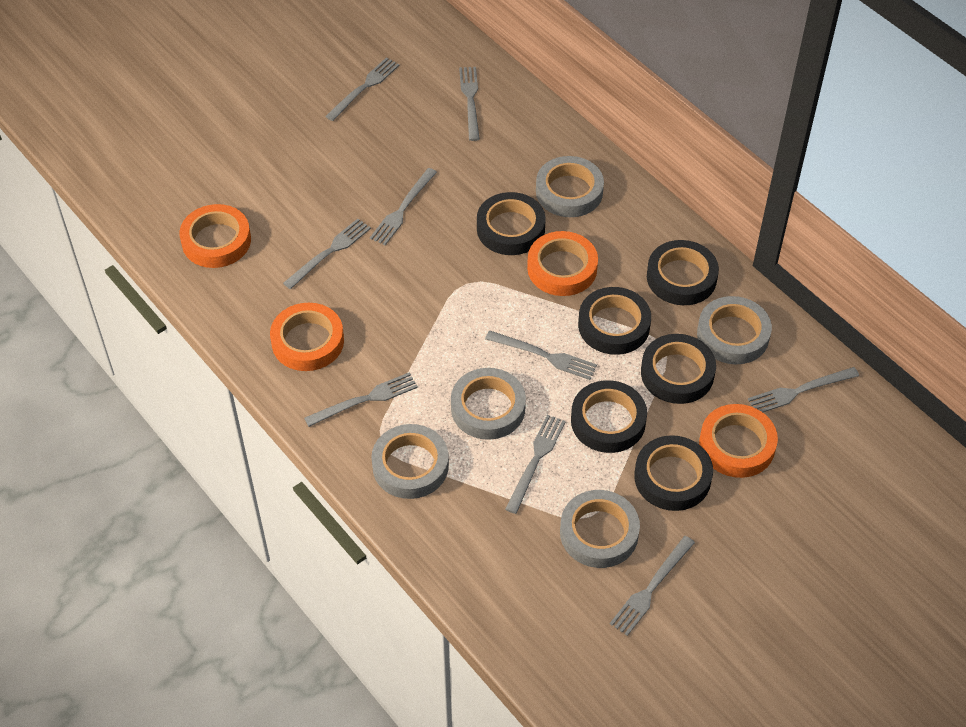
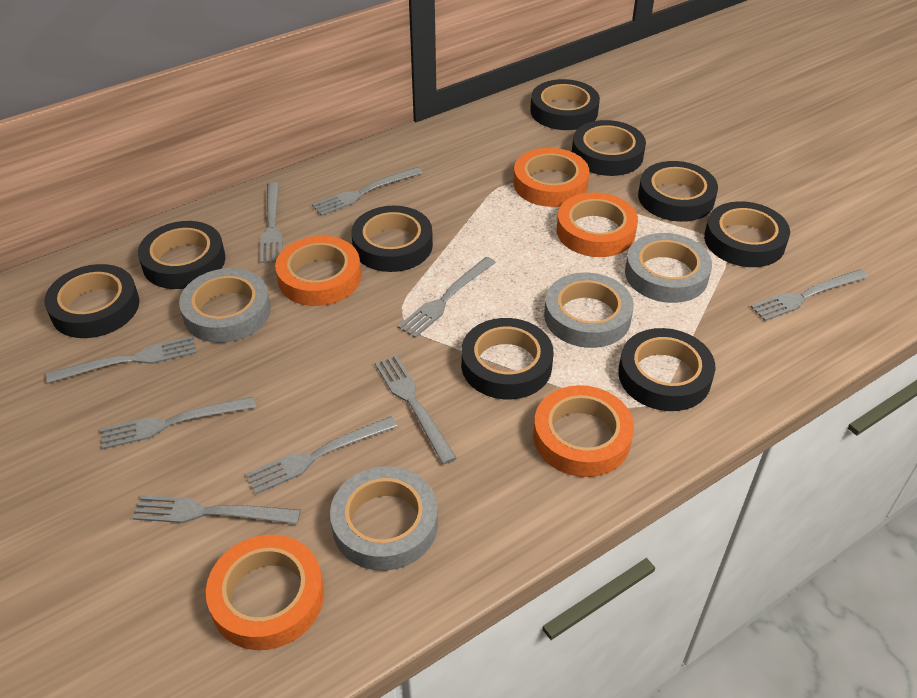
black tape: [477,192,546,255] [571,380,647,453] [578,287,651,355] [634,435,713,511] [641,334,716,404] [647,240,719,305] = 6 -> [44,264,139,338] [138,221,225,289] [351,206,433,272] [461,318,554,399] [530,79,600,130] [572,120,646,176] [618,328,715,411] [638,161,718,222] [704,201,790,267] = 9
grey tape: [371,424,449,499] [451,368,526,440] [536,156,604,217] [560,490,640,568] [697,296,772,364] = 5 -> [179,268,271,343] [330,466,438,571] [544,273,634,348] [625,233,712,303] = 4
orange tape: [179,204,251,268] [270,303,344,371] [527,231,598,296] [699,404,778,478] = 4 -> [206,535,324,650] [275,236,361,306] [514,148,589,207] [533,385,634,477] [557,192,638,257] = 5

